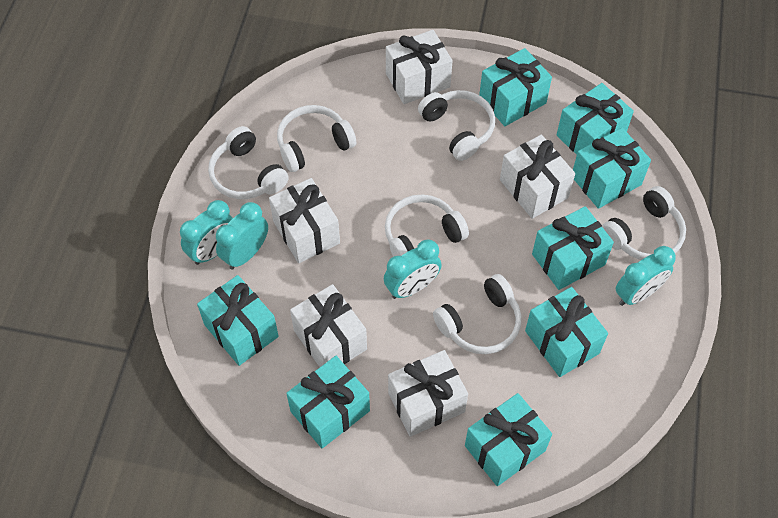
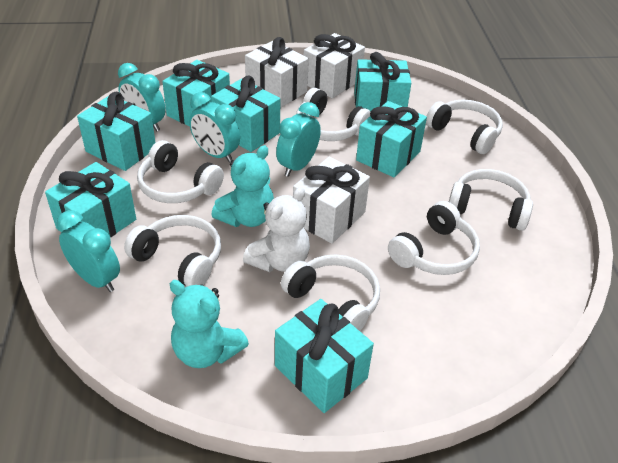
turquoise gift: [197,275,279,366] [286,356,370,448] [465,393,552,486] [479,48,552,126] [525,287,608,377] [532,206,614,290] [556,83,634,155] [573,128,651,209] = 8 -> [45,162,136,237] [77,92,156,171] [162,60,230,127] [211,76,280,152] [275,299,374,413] [354,52,411,111] [356,101,427,177] = 7
turquoise teddy bear: none = 0 -> [169,280,249,368] [212,145,274,227] = 2
white gift: [269,178,340,263] [290,284,367,367] [386,30,453,104] [388,350,468,437] [500,135,575,219] = 5 -> [245,37,309,108] [293,157,370,244] [304,33,365,98] = 3
white headphones: [208,126,289,199] [277,105,356,172] [385,194,469,257] [418,90,495,161] [433,274,521,354] [602,186,686,260] = 6 -> [124,215,221,286] [137,140,224,203] [281,254,380,331] [296,88,371,141] [388,201,480,275] [426,100,503,154] [449,169,533,231] = 7
white teddy bear: none = 0 -> [243,187,310,272] = 1

